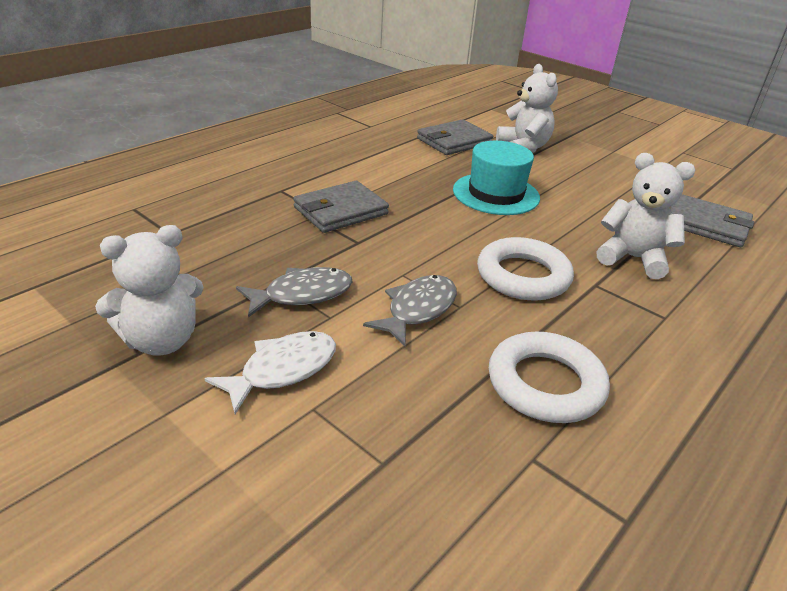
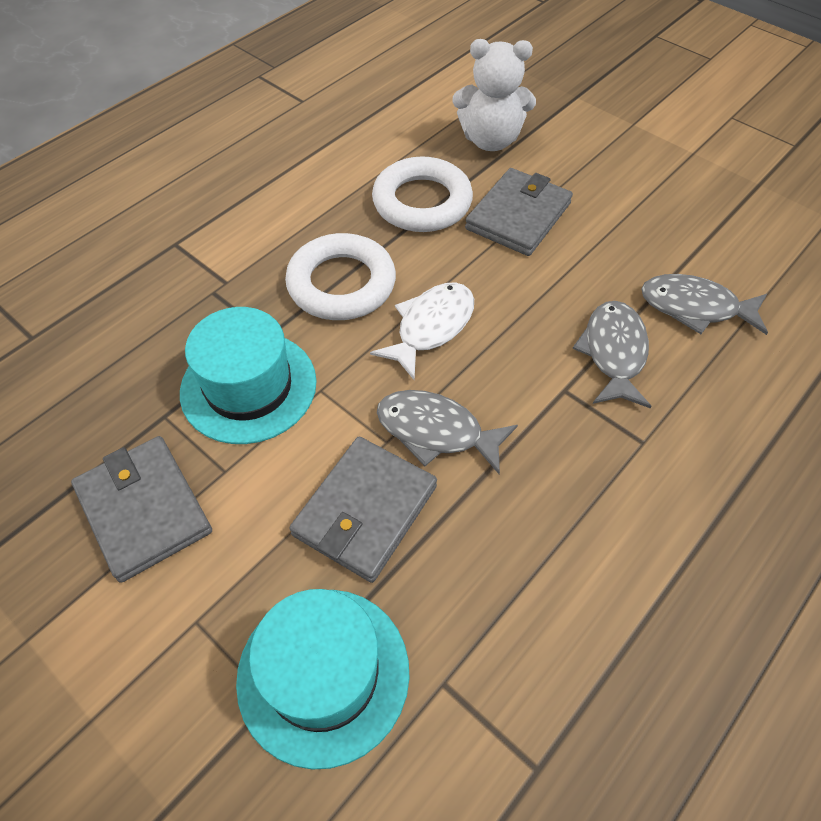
grey fish: [236,267,353,317] [363,275,457,347] = 2 -> [377,390,518,474] [573,301,652,409] [641,274,768,335] = 3
turquoise hat: [453,141,540,215] = 1 -> [180,307,317,444] [236,589,410,770] = 2
white teddy bear: [95,225,204,356] [496,64,558,153] [596,153,695,279] = 3 -> [452,39,536,151] = 1

